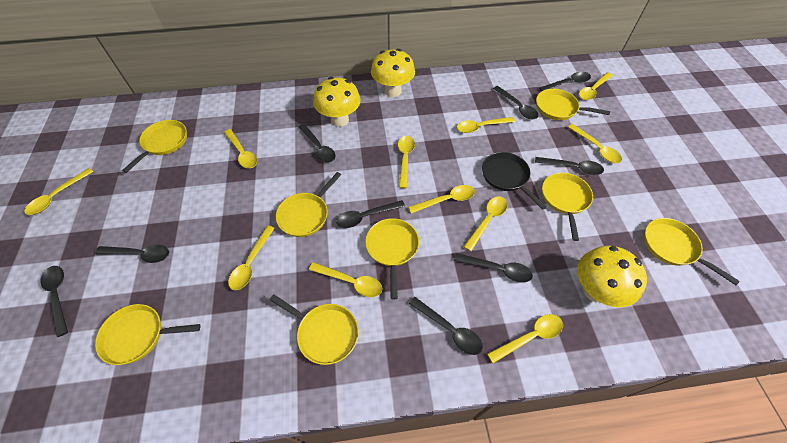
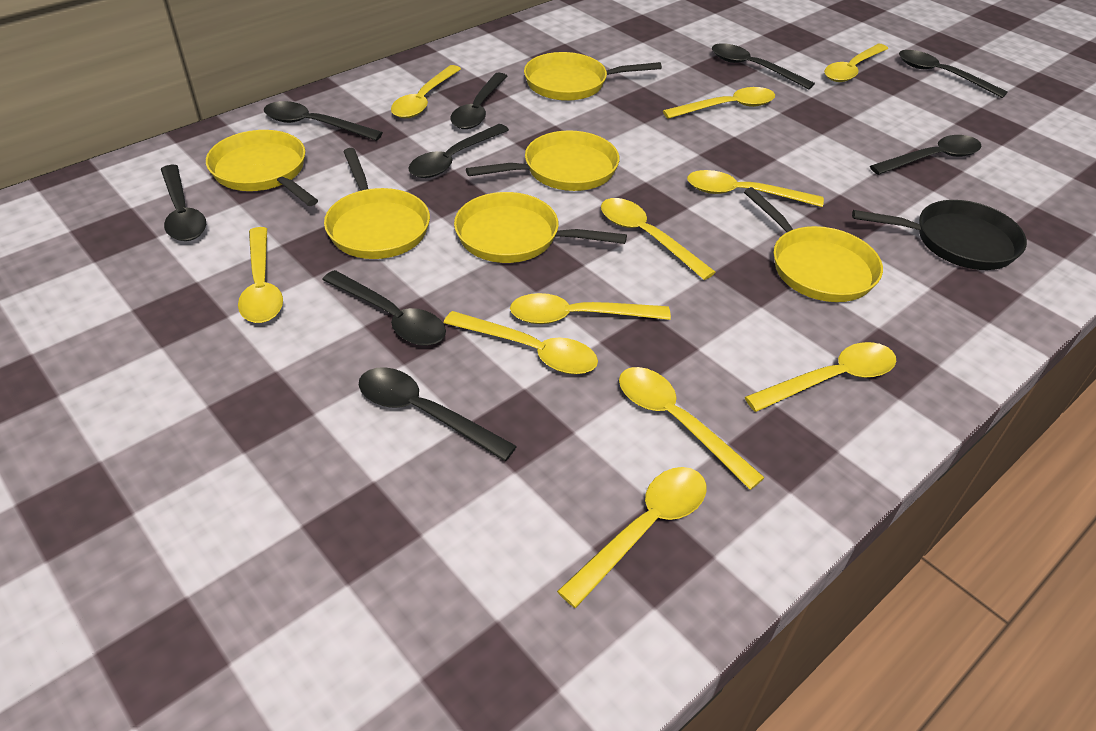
yellow mushroom: [313,77,361,127] [371,49,415,97] [577,246,647,307] = 3 -> none = 0
yellow pan: [95,304,200,365] [122,120,187,173] [270,294,359,365] [276,172,341,237] [365,218,419,300] [536,89,610,120] [542,173,593,241] [644,218,740,285] = 8 -> [206,130,318,206] [324,148,430,259] [454,192,627,263] [466,130,619,191] [524,52,662,101] [744,187,883,302] = 6

